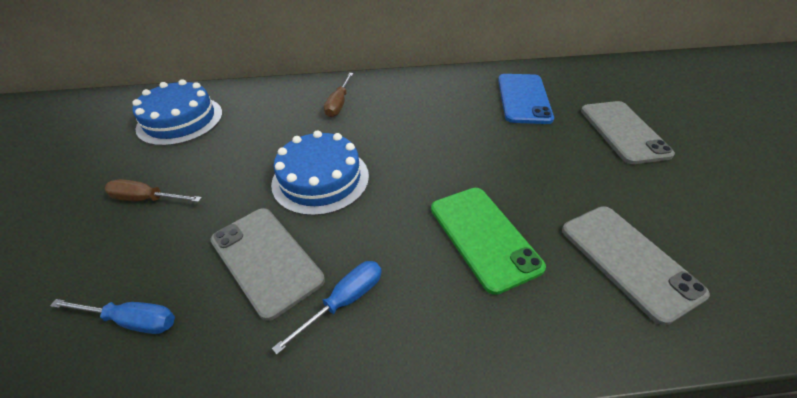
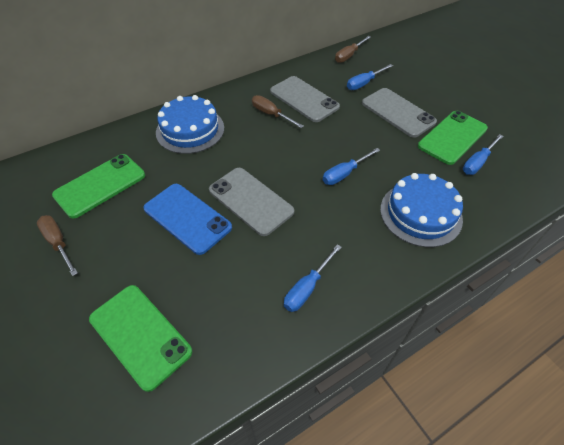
blue screwdriver: [50,299,175,334] [272,261,382,355] = 2 -> [284,244,341,312] [323,148,380,185] [347,64,393,90] [463,134,503,175] = 4
brown screwdriver: [105,179,202,202] [324,73,354,117] = 2 -> [37,215,78,276] [252,95,303,128] [335,36,371,63] = 3
green phone: [431,188,546,295] = 1 -> [52,154,145,219] [89,285,192,392] [418,111,488,165] = 3

